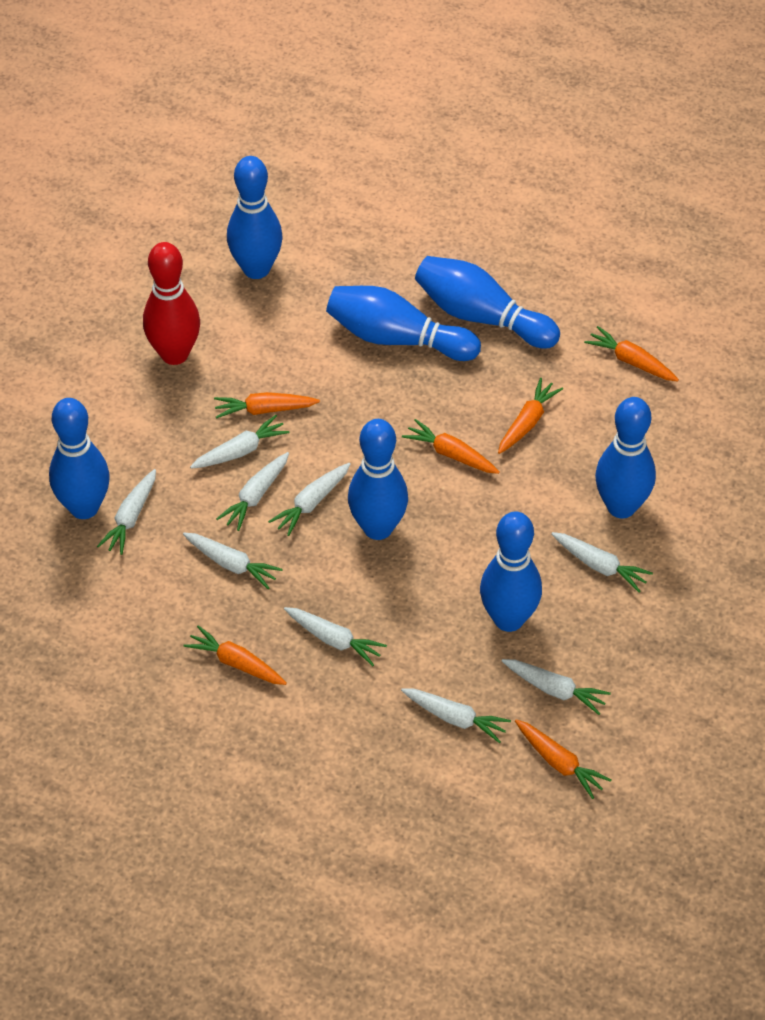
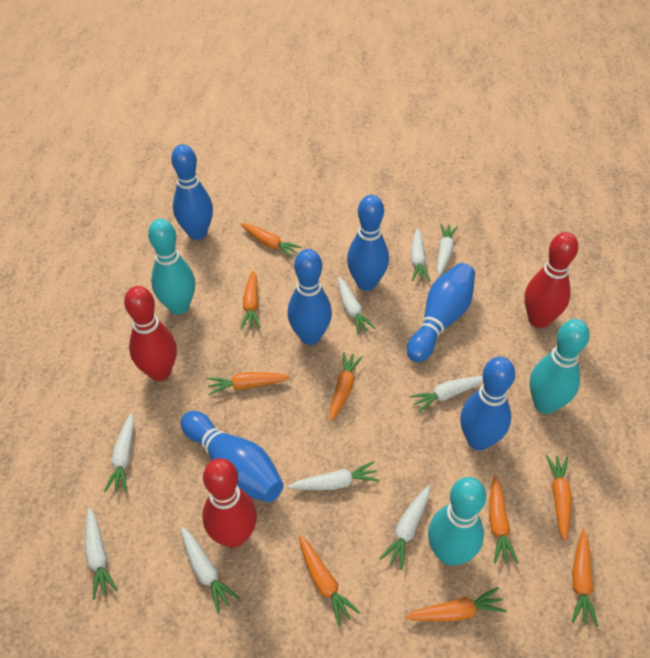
blue bowling pin: [49,398,110,519] [227,156,283,279] [326,286,481,361] [348,419,408,540] [415,256,560,349] [480,511,542,632] [595,397,656,518] = 7 -> [171,144,213,240] [181,411,284,503] [287,249,332,345] [347,195,389,291] [407,263,475,362] [460,357,515,450] = 6
orange carrot: [183,625,287,685] [214,392,320,419] [402,419,500,474] [498,378,563,454] [515,719,611,799] [584,326,679,382] = 6 -> [207,372,290,395] [241,223,302,258] [241,270,261,329] [299,536,360,626] [330,352,363,421] [405,587,507,621] [489,475,518,564] [545,455,572,541] [572,529,598,627] = 9
red bowling pin: [143,242,200,365] = 1 -> [124,286,177,381] [202,458,257,548] [524,232,578,328] = 3
turquoise bowling pin: none = 0 -> [148,219,195,315] [428,477,486,565] [530,319,589,414] = 3

